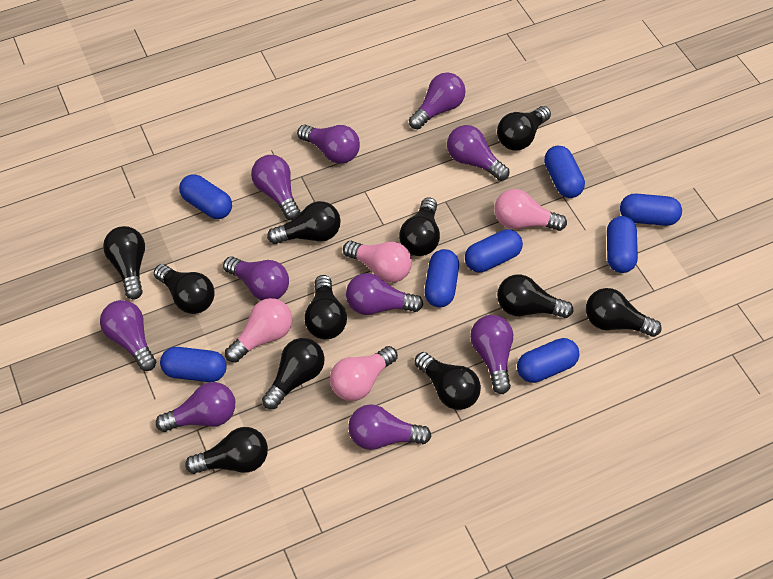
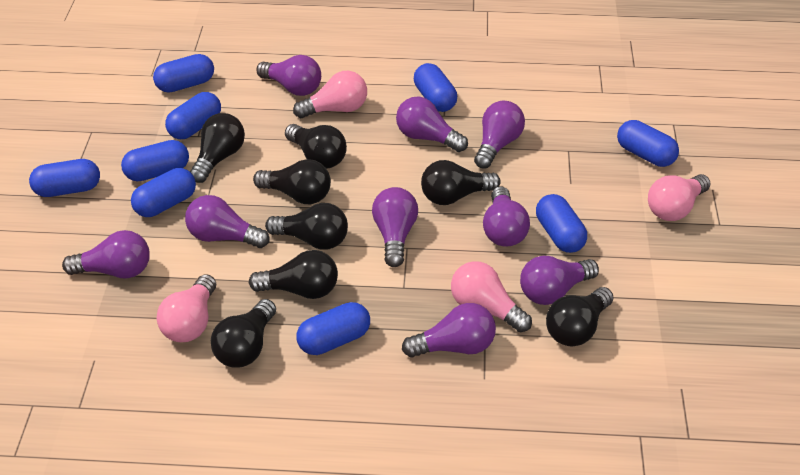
black light bulb: [103,226,145,299] [154,264,215,314] [185,427,268,474] [262,338,325,409] [267,201,341,244] [304,275,347,339] [399,197,440,256] [414,352,481,410] [497,106,551,151] [497,274,573,318] [586,288,662,337] = 11 -> [190,113,245,183] [211,299,276,368] [249,250,338,299] [253,159,331,204] [265,203,348,250] [285,124,347,169] [421,160,501,205] [546,287,614,346] = 8
blue capsule: [160,347,227,382] [179,175,232,219] [425,249,459,307] [465,229,523,273] [517,338,580,383] [544,146,585,198] [607,216,638,273] [620,193,682,226] = 8 -> [29,159,100,197] [121,140,189,181] [131,168,196,217] [153,54,214,93] [165,92,221,139] [297,302,370,355] [414,63,457,112] [536,194,587,253] [617,120,679,167] = 9
purple light bulb: [100,300,156,371] [156,382,235,432] [223,256,289,300] [251,155,301,220] [297,125,360,164] [346,273,423,315] [348,404,431,450] [409,72,466,129] [447,125,509,181] [470,315,513,394] = 10 -> [62,230,150,279] [185,195,269,248] [256,55,321,96] [372,187,418,267] [396,96,468,152] [402,303,496,358] [474,101,525,168] [483,186,530,247] [520,256,599,305] = 9

